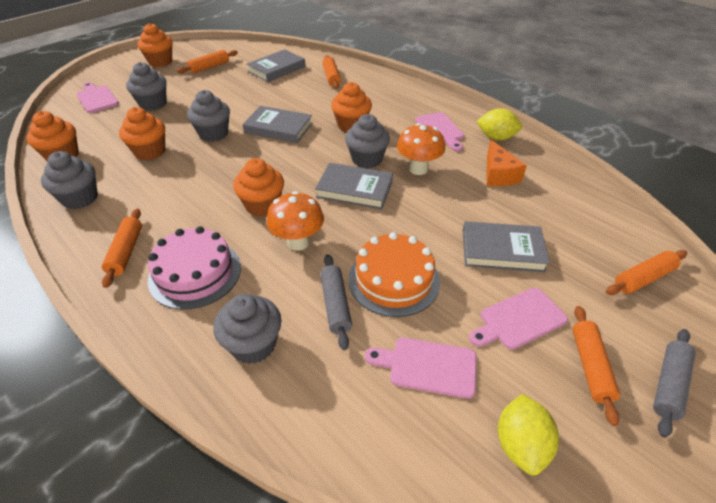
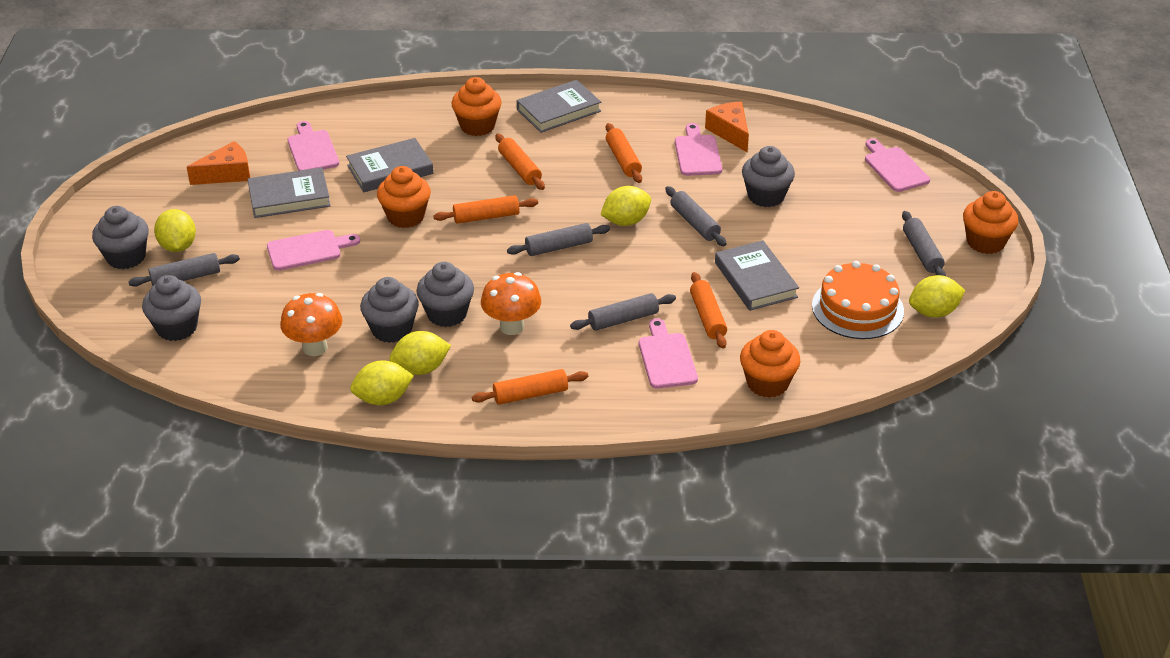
grey rolling pin: [320,254,352,350] [653,329,696,438] = 2 -> [128,253,240,287] [507,223,610,256] [570,293,676,331] [665,186,727,246] [902,211,946,276] = 5
orange cheese: [487,140,527,186] = 1 -> [187,141,250,185] [705,102,749,152] = 2
orange cupcake: [27,111,79,162] [119,107,165,160] [137,23,173,67] [233,158,284,217] [331,82,372,132] = 5 -> [377,166,431,228] [451,77,502,136] [740,330,801,398] [963,191,1019,254] = 4
pink cake: [148,226,241,310] = 1 -> none = 0
pink cutting board: [76,82,119,113] [365,338,477,399] [415,112,464,151] [469,288,568,350] = 4 -> [267,230,360,271] [288,121,339,171] [639,318,698,389] [675,123,722,176] [865,139,930,192] = 5
yellow lemon: [476,108,522,141] [498,394,559,475] = 2 -> [154,209,196,252] [350,361,414,405] [390,331,451,375] [600,186,651,226] [909,275,965,318] = 5

